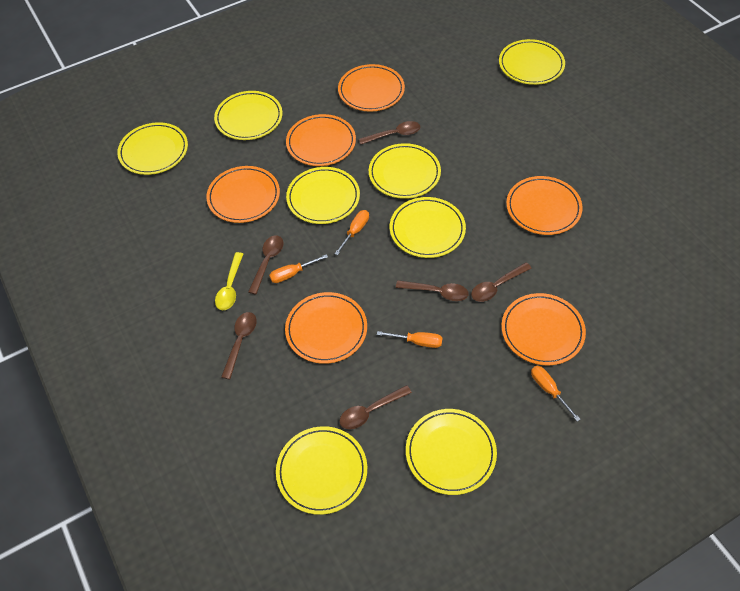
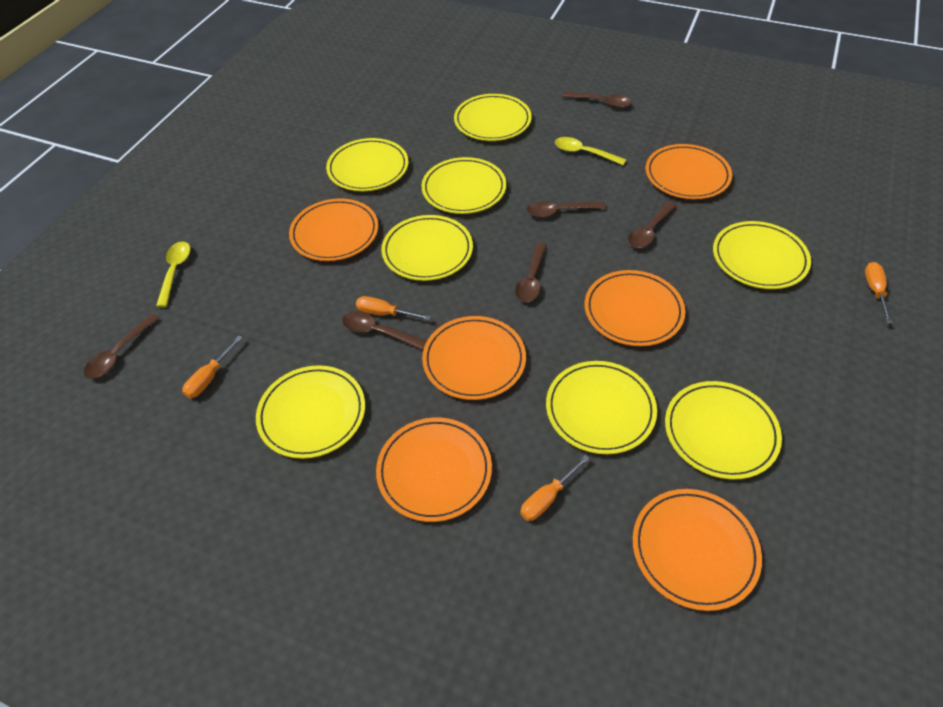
yellow spoon: [215,252,243,310] = 1 -> [156,241,191,307] [555,137,626,165] = 2

